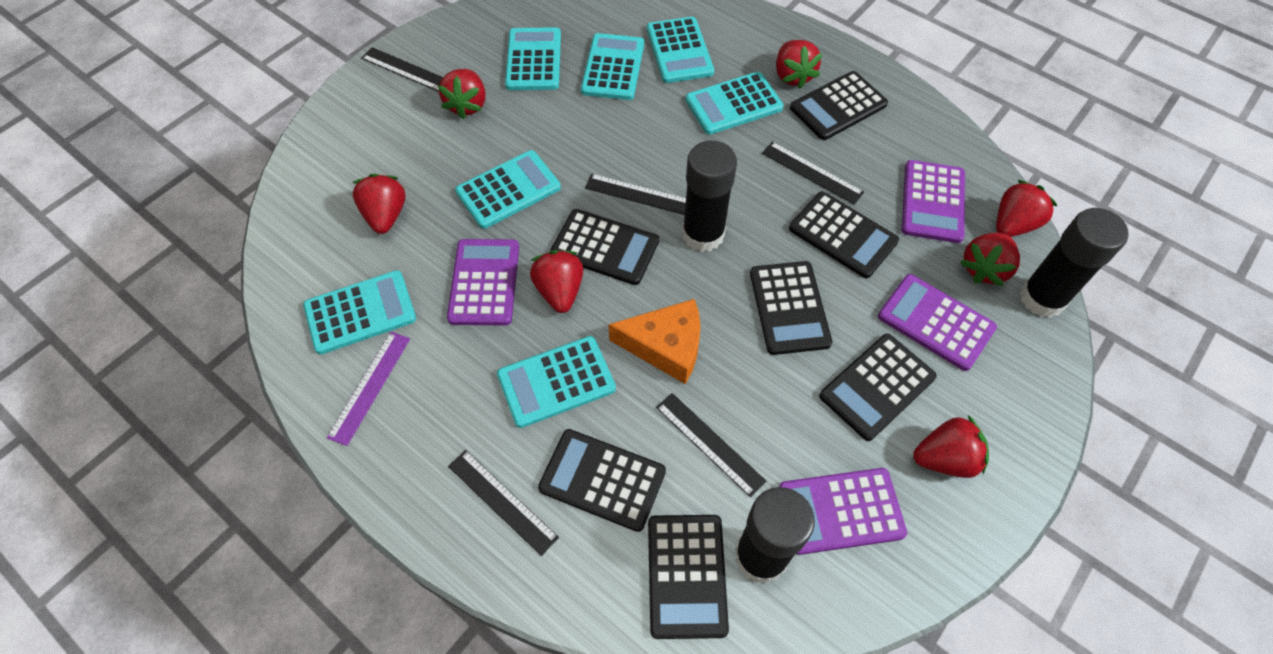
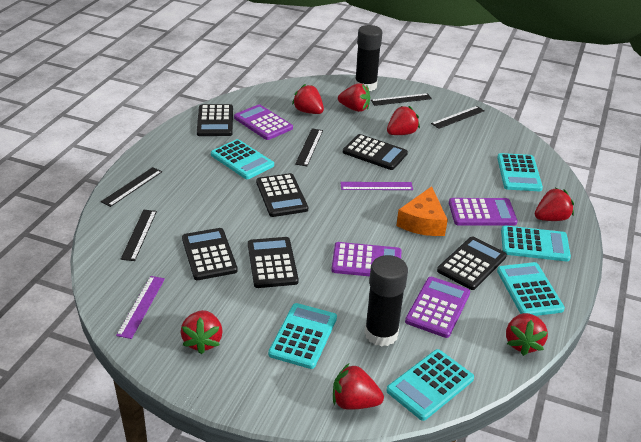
black calculator: [538,429,666,532] [550,209,659,285] [648,515,729,639] [750,261,832,355] [789,191,899,278] [790,71,888,140] [819,334,937,441] = 7 -> [182,228,238,280] [197,104,233,136] [248,237,299,288] [256,173,308,217] [343,134,408,170] [437,237,507,290] = 6
black glue stick: [682,141,737,252] [735,487,815,583] [1019,208,1128,318] = 3 -> [355,25,382,91] [365,255,408,347] = 2
purple ruler: [327,332,410,446] = 1 -> [116,276,165,339] [340,182,413,190] = 2
turquoise calculator: [303,270,416,354] [455,150,561,229] [497,336,616,428] [505,27,561,90] [581,33,644,100] [647,17,714,83] [686,72,783,135] = 7 -> [211,139,274,179] [268,303,337,369] [386,349,474,421] [497,153,543,191] [497,262,565,316] [501,225,571,262] = 6

